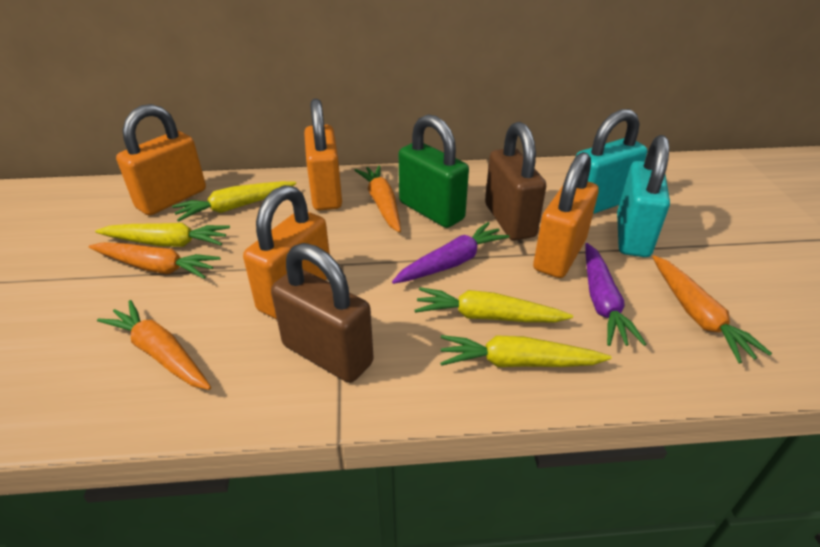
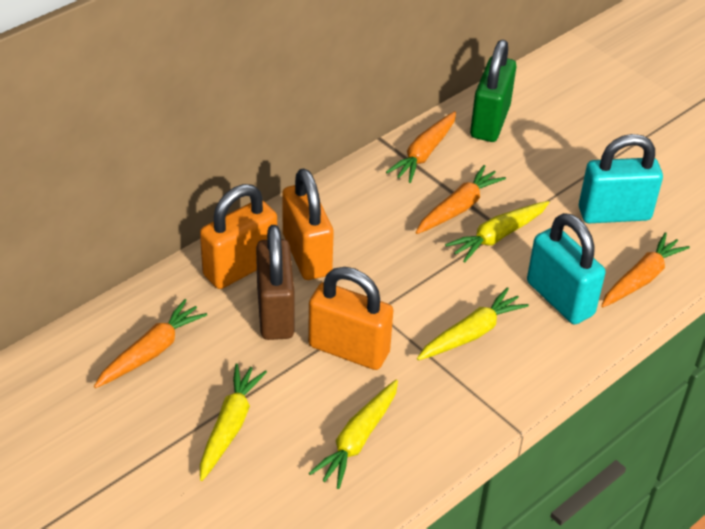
brown padlock: [271,243,374,383] [485,122,546,240] = 2 -> [256,225,295,340] = 1
orange padlock: [116,104,206,215] [243,185,330,319] [304,99,342,211] [533,152,599,278] = 4 -> [200,184,277,289] [282,168,334,280] [308,267,393,370] = 3
purple carrot: [392,222,510,284] [585,243,646,346] = 2 -> none = 0

